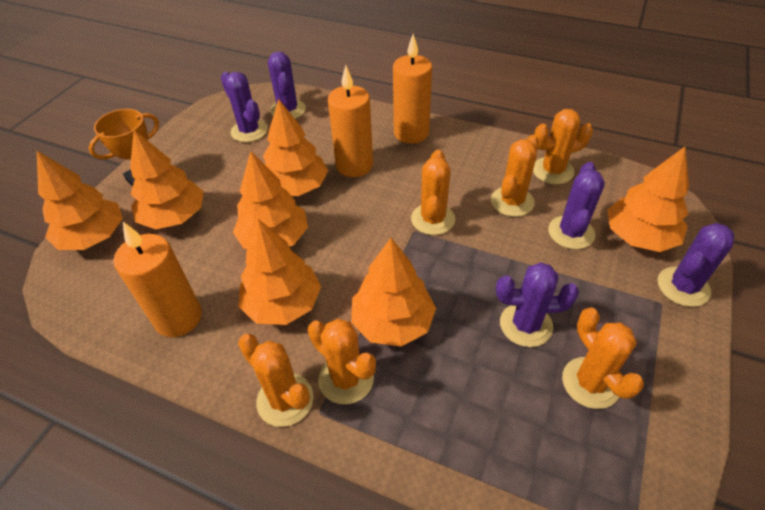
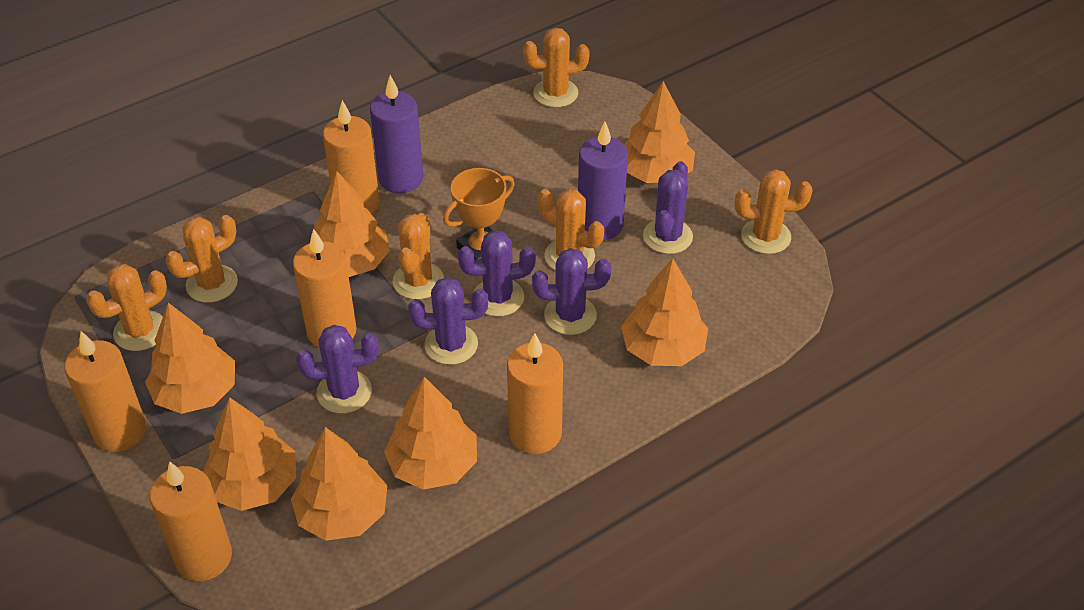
orange candle: [114,222,202,337] [328,65,373,177] [393,34,432,144] = 3 -> [65,331,146,452] [150,461,232,581] [293,229,357,347] [323,100,380,214] [507,333,563,454] = 5
purple candle: none = 0 -> [370,75,423,193] [578,122,628,240] = 2

